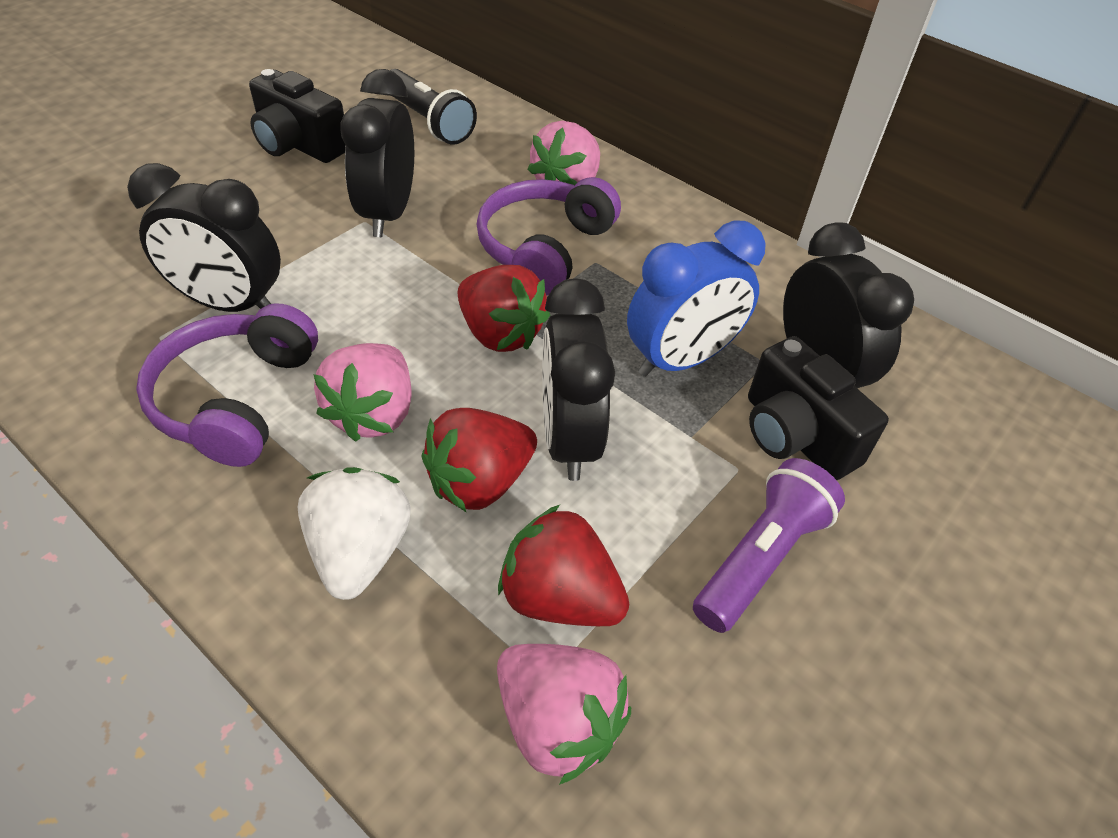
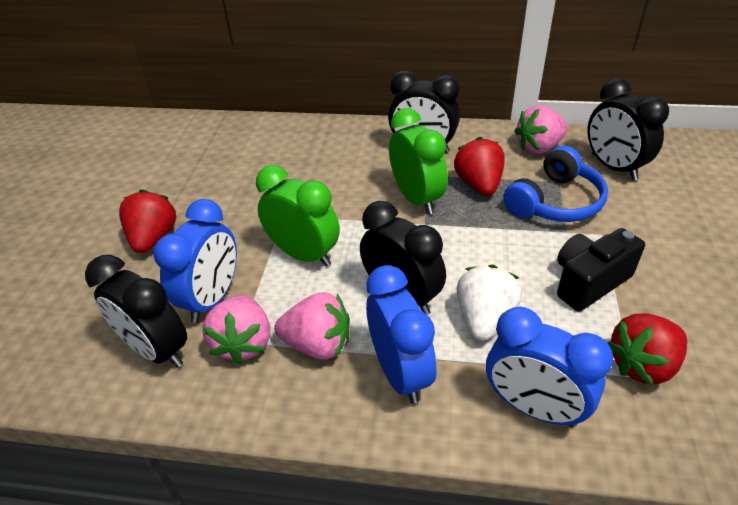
black camera: [249,69,346,163] [748,336,889,480] = 2 -> [557,228,645,312] = 1
black flashlight: [390,69,477,145] = 1 -> none = 0
blue clock: [627,220,766,377] = 1 -> [153,199,237,323] [366,265,436,404] [486,307,613,427] = 3
blue headphones: none = 0 -> [504,146,608,222] = 1
green clock: none = 0 -> [256,165,340,267] [389,108,448,214] = 2
purple flashlight: [693,458,845,633] = 1 -> none = 0
purple headphones: [136,303,318,467] [477,177,621,296] = 2 -> none = 0

